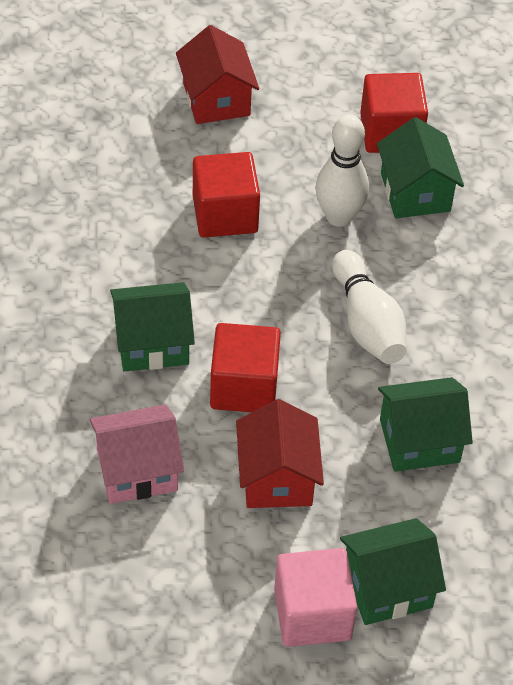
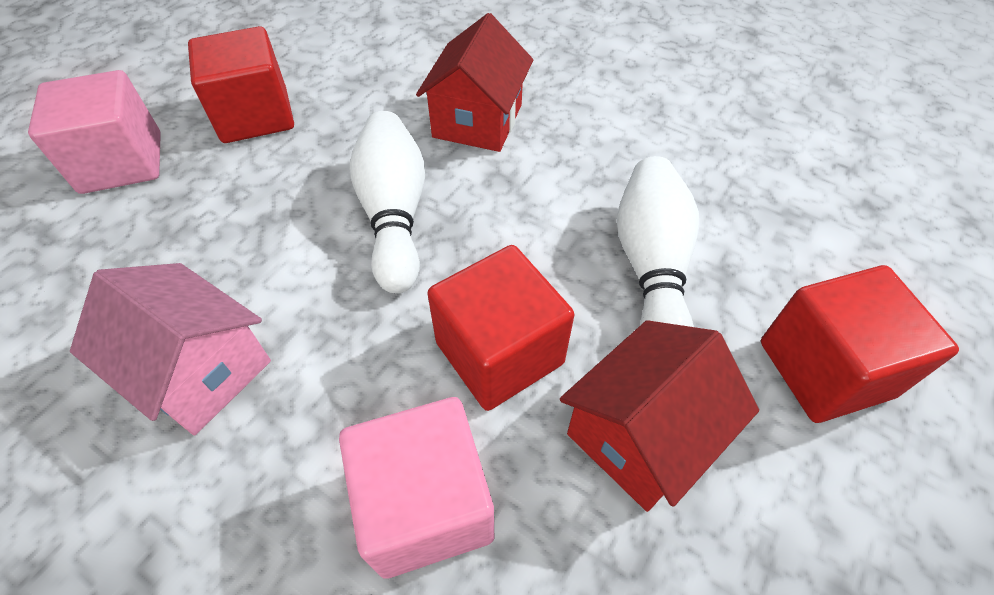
green house: [110,282,195,371] [340,518,446,625] [377,117,464,218] [378,377,473,472] = 4 -> none = 0
pink cube: [274,548,357,647] = 1 -> [28,70,161,194] [339,397,494,578] = 2

